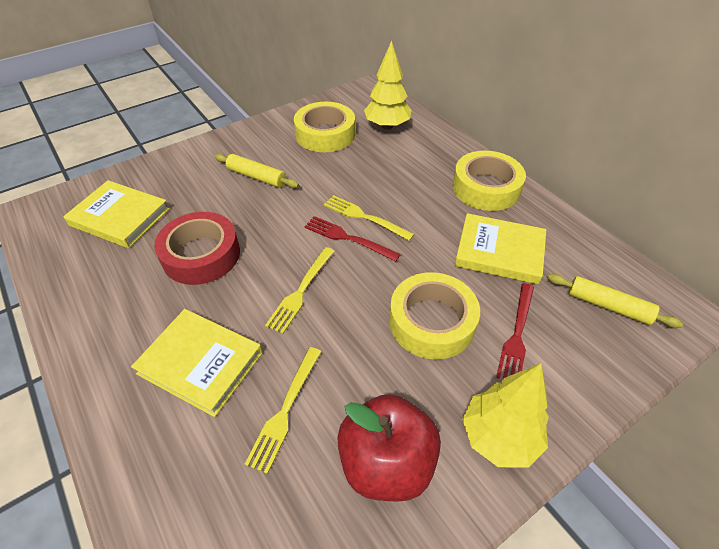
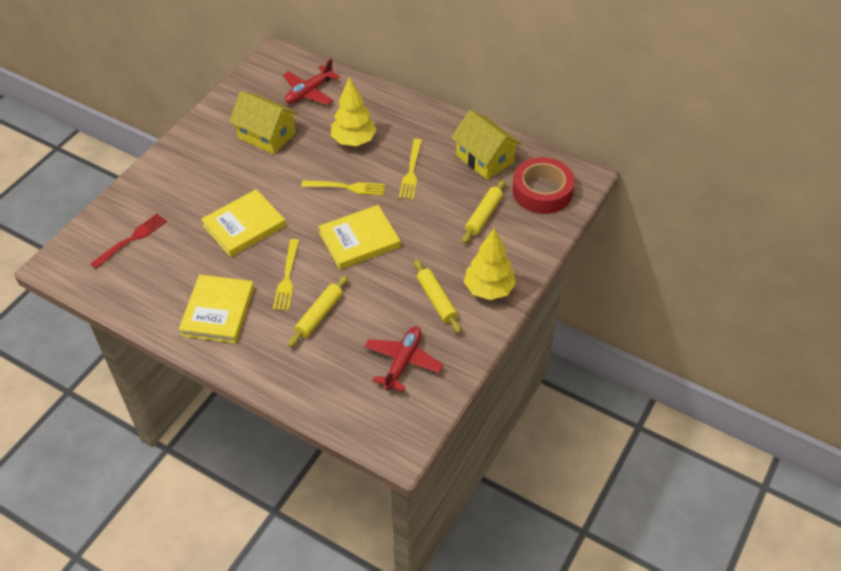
red apple: [337,394,441,502] = 1 -> none = 0
red fork: [304,216,401,261] [496,283,534,380] = 2 -> [90,213,167,269] = 1
red plane: none = 0 -> [283,59,340,105] [364,326,443,392] = 2
yellow house: none = 0 -> [229,91,298,154] [451,110,522,180] = 2
yellow rolling pin: [214,154,299,188] [548,274,683,328] = 2 -> [288,275,348,347] [414,260,461,333] [462,180,506,243] = 3
yellow tape: [294,102,355,152] [389,272,480,360] [453,151,526,211] = 3 -> none = 0

